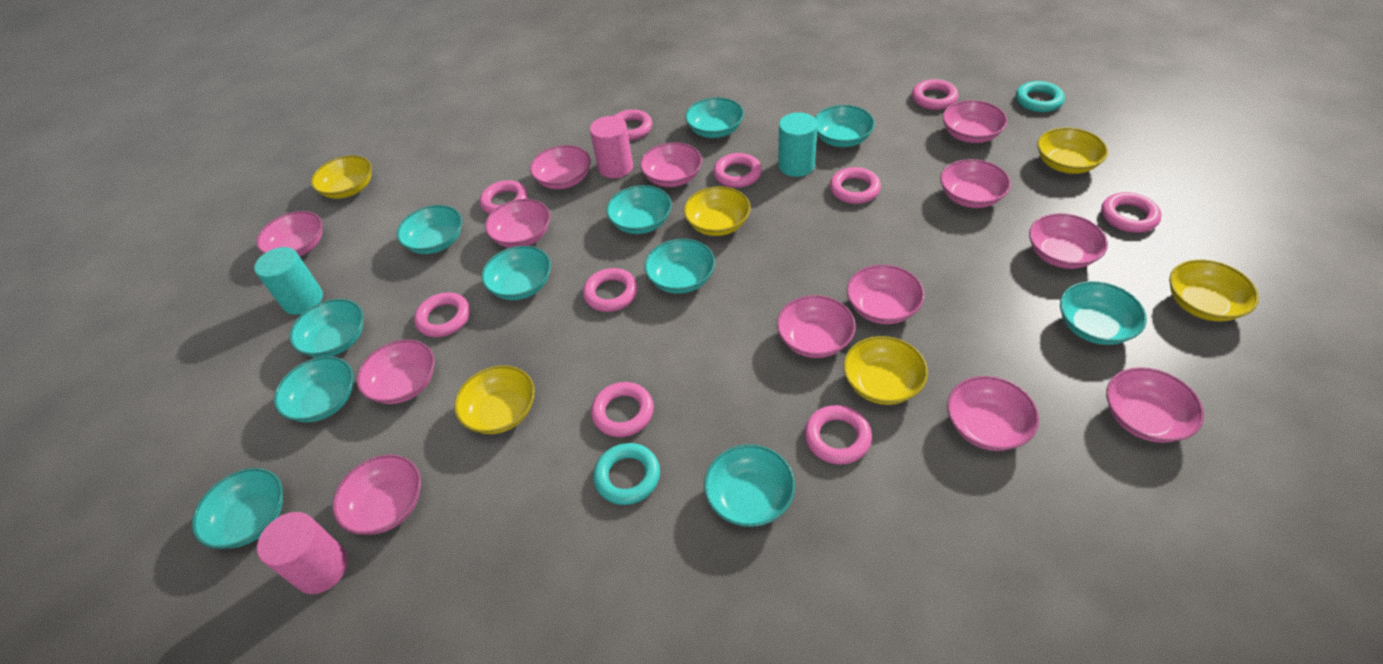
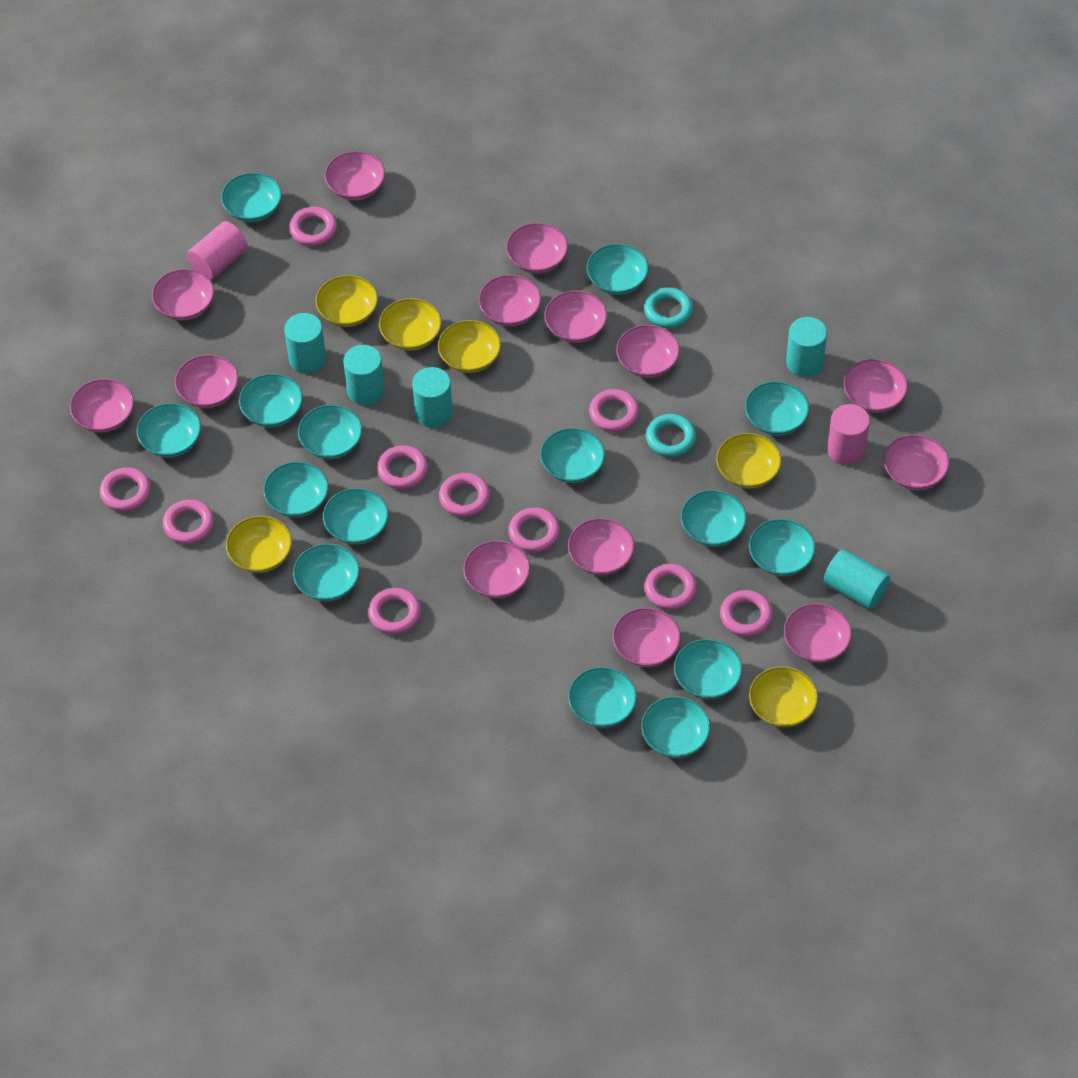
pink bowl: [256,211,323,256] [332,454,421,535] [357,340,435,404] [485,199,550,248] [530,145,591,189] [640,142,702,187] [777,295,856,358] [847,265,925,324] [940,159,1011,208] [942,100,1008,143] [947,376,1039,451] [1029,213,1108,269] [1106,367,1204,443] = 13 -> [70,378,134,433] [152,269,214,320] [175,354,238,408] [324,151,385,200] [463,540,530,598] [478,274,541,326] [506,223,568,273] [544,290,607,343] [568,518,635,575] [613,608,681,667] [616,324,680,378] [784,603,852,663] [843,359,908,413] [884,434,949,490] = 14
turquoise bowl: [192,468,283,549] [274,356,354,422] [289,299,364,358] [397,205,462,254] [481,246,551,300] [606,185,672,234] [644,239,715,294] [685,97,744,138] [704,444,795,527] [814,105,875,147] [1060,281,1147,345] = 11 -> [137,403,201,457] [221,172,282,222] [239,373,303,427] [263,461,329,517] [293,543,360,601] [298,404,362,459] [323,488,389,544] [540,428,605,483] [568,667,637,728] [586,243,649,295] [641,696,711,758] [674,639,743,699] [680,490,747,547] [745,381,809,435] [749,519,816,576] = 15
turquoise cylinder: [254,247,323,315] [778,112,817,177] = 2 -> [284,313,326,373] [343,345,385,405] [412,367,453,428] [786,317,827,377] [823,549,890,609] = 5

